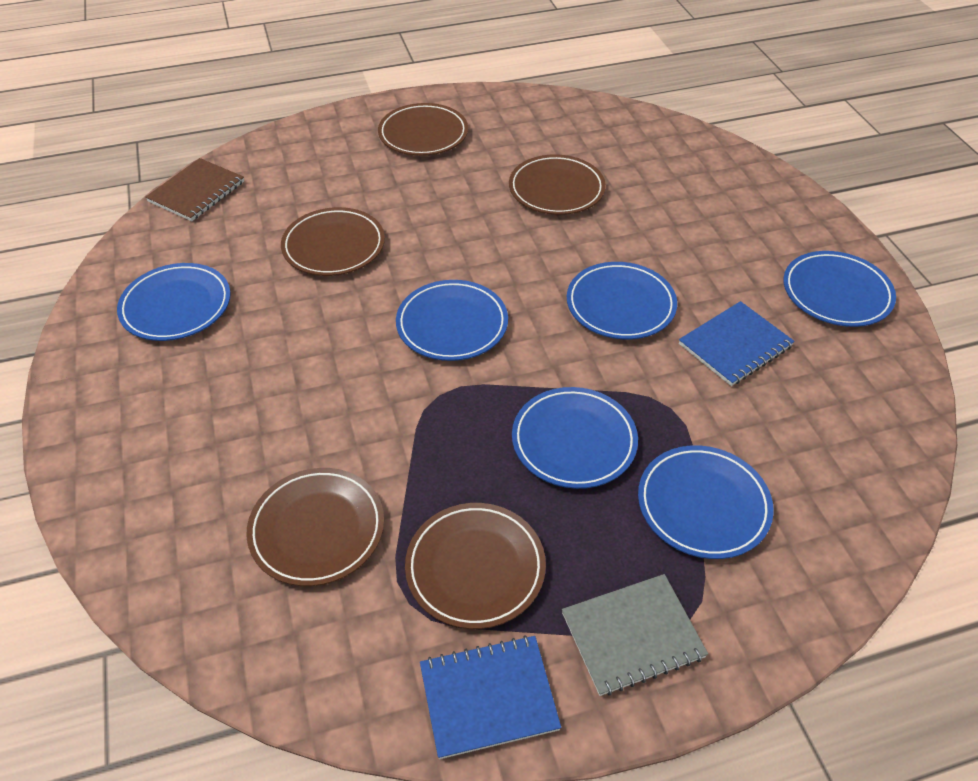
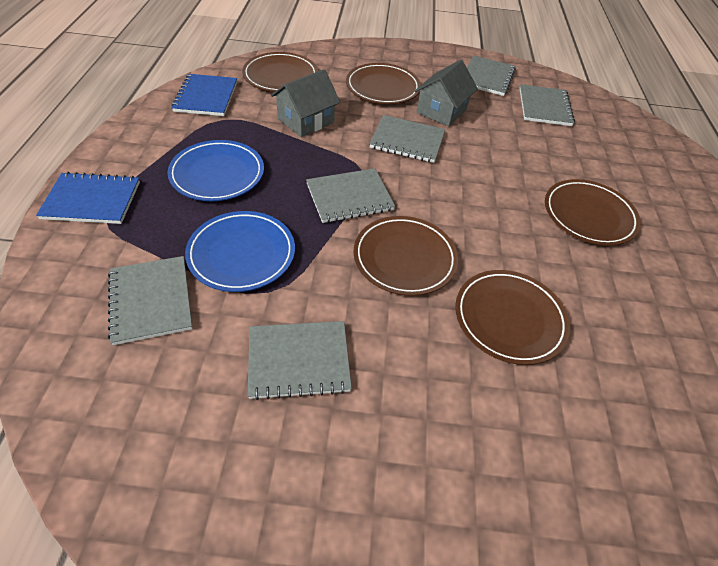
blue plate: [117,263,231,341] [396,280,508,361] [512,387,638,489] [567,262,677,339] [638,445,774,559] [783,251,896,327] = 6 -> [167,140,264,201] [185,211,295,292] = 2
brown notebook: [145,158,244,221] = 1 -> none = 0
grey house: none = 0 -> [271,69,340,137] [415,60,478,126] = 2
grey notebook: [562,574,708,696] = 1 -> [108,256,193,345] [248,321,352,400] [306,168,395,223] [370,115,445,163] [467,56,516,96] [520,84,575,126] = 6

